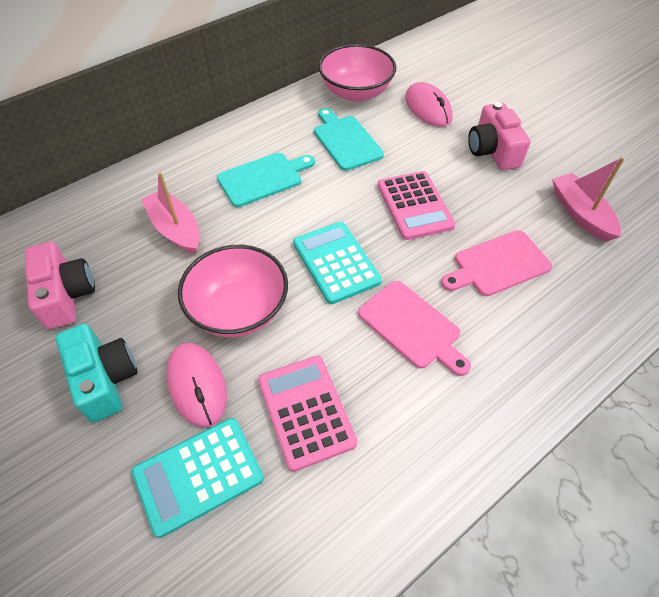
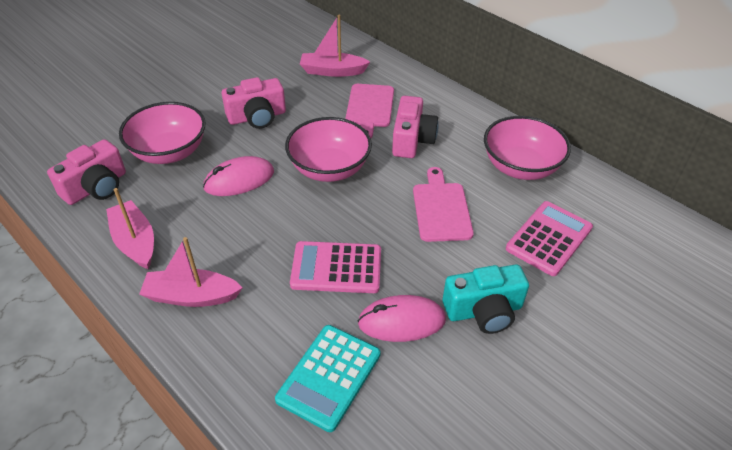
pink boat: [141,172,200,254] [552,157,624,242] = 2 -> [106,188,154,269] [139,237,243,307] [300,15,370,77] = 3
pink bowl: [178,245,288,337] [318,44,396,102] = 2 -> [119,102,205,164] [285,117,372,182] [484,116,571,180] = 3
pink camera: [25,242,95,329] [468,102,531,170] = 2 -> [47,139,126,205] [221,77,286,129] [392,96,439,158] = 3
turquoise calculator: [132,418,264,538] [293,222,382,304] = 2 -> [275,325,381,432] = 1
turquoise cutting board: [217,153,315,207] [314,108,384,171] = 2 -> none = 0

